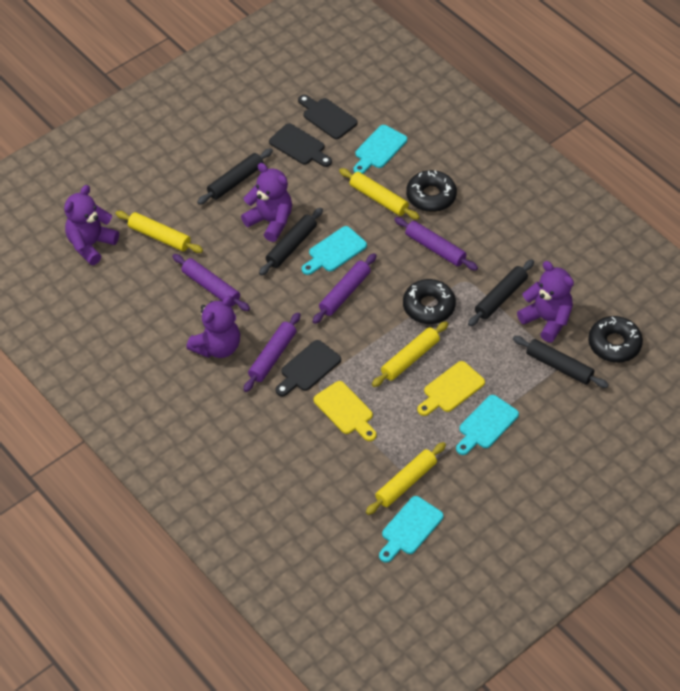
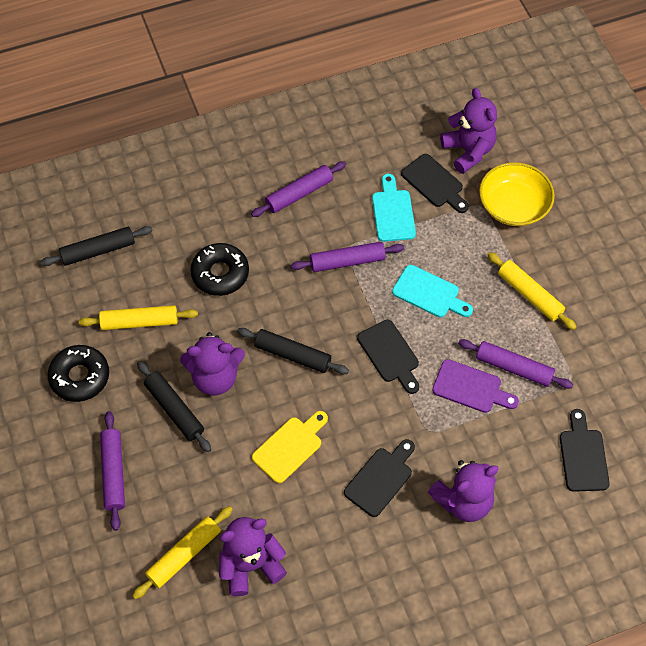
black cutting board: [269,123,332,167] [275,340,341,396] [298,95,358,139] = 3 -> [344,439,415,517] [357,320,419,394] [401,154,469,213] [560,409,610,492] = 4
black donut: [403,279,456,324] [406,170,457,212] [588,316,643,363] = 3 -> [47,345,109,402] [190,243,249,296] = 2
black rolling pin: [197,148,273,205] [259,208,323,276] [468,260,534,326] [513,336,609,388] = 4 -> [41,226,153,266] [137,361,211,452] [237,328,349,374] = 3
purple cutting board: none = 0 -> [432,359,519,413] = 1
turquoise cutting board: [302,226,367,275] [353,125,407,174] [379,496,443,563] [456,395,519,455] = 4 -> [372,174,416,242] [392,265,473,317] = 2
yellow bowl: none = 0 -> [479,162,555,226] = 1
yellow cutting board: [314,381,377,441] [417,361,485,416] = 2 -> [252,411,328,483] = 1
yellow rolling pin: [116,211,203,253] [339,168,420,220] [366,442,446,515] [372,321,448,387] = 4 -> [79,305,198,330] [132,506,233,599] [488,252,577,330] = 3

